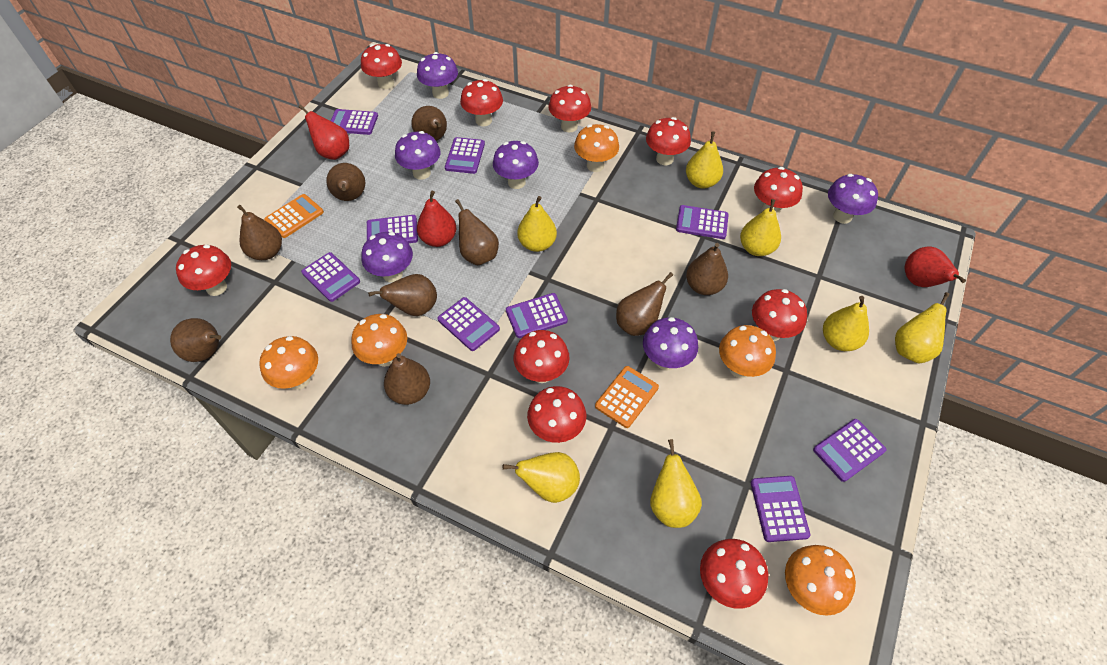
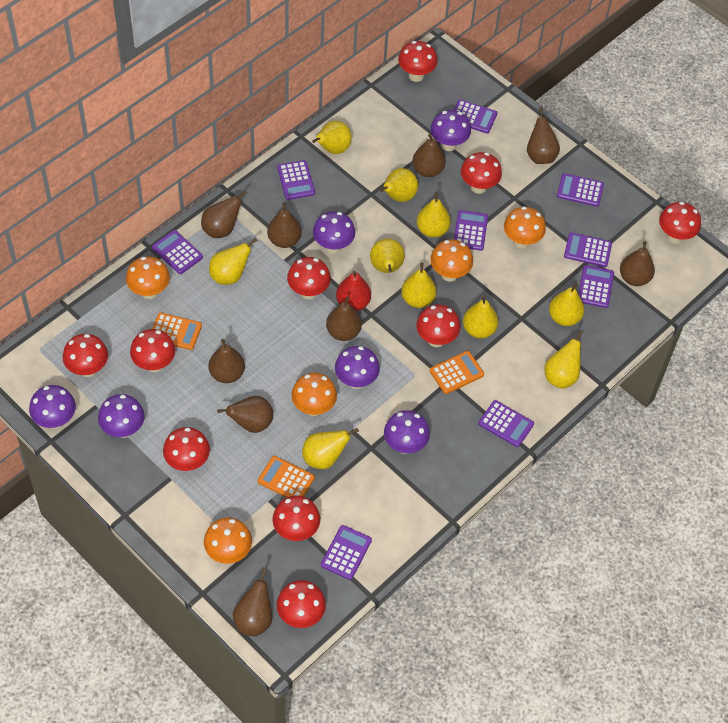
orange calculator: [264,194,324,238] [595,366,659,428] = 2 -> [152,312,202,350] [258,456,315,498] [430,351,484,394] = 3
red pear: [299,105,349,160] [417,191,456,247] [905,246,966,287] = 3 -> [336,270,371,311] = 1
yellow pear: [503,452,580,503] [517,196,557,252] [650,439,702,528] [686,132,723,189] [740,199,781,256] [823,296,869,351] [895,292,950,364] = 7 -> [209,238,258,285] [302,428,359,469] [312,121,352,154] [370,239,405,273] [380,168,418,202] [401,263,437,308] [417,192,451,238] [463,296,498,338] [544,330,583,389] [549,283,584,326] = 10

